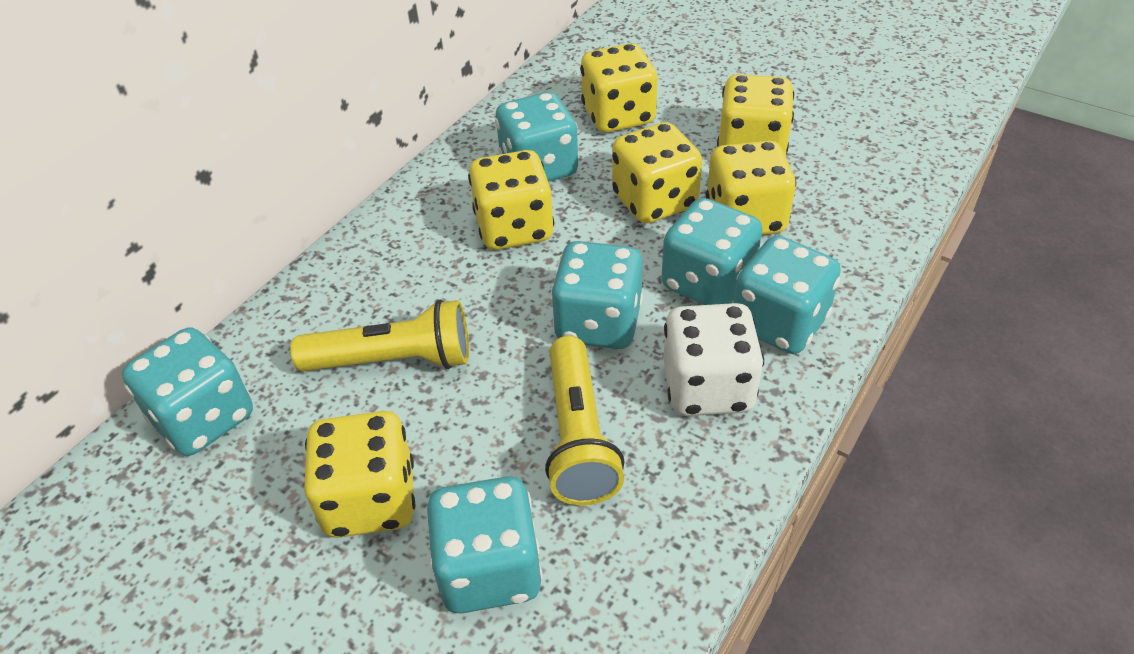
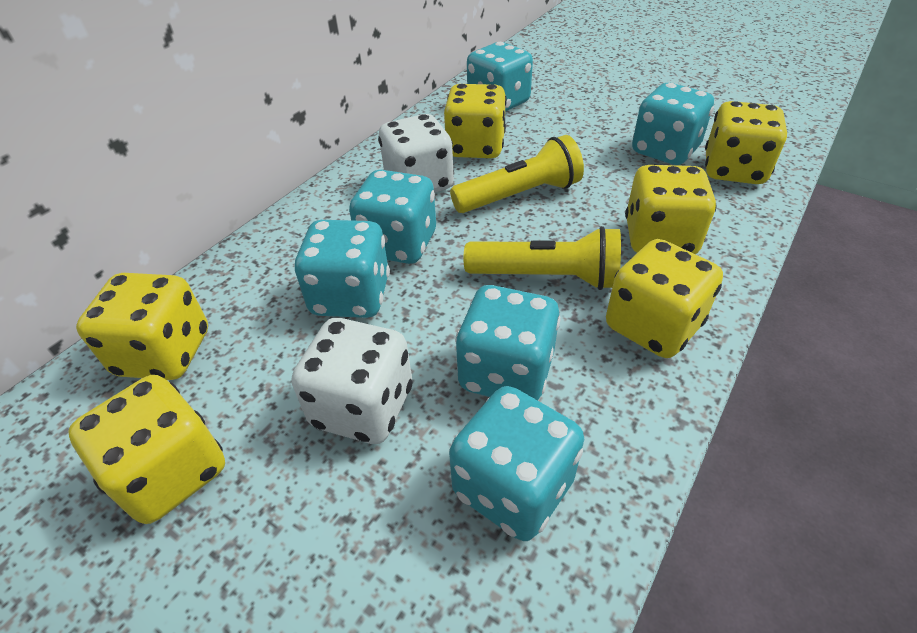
white dice: [664,303,764,416] = 1 -> [292,318,412,444] [378,114,454,193] = 2

